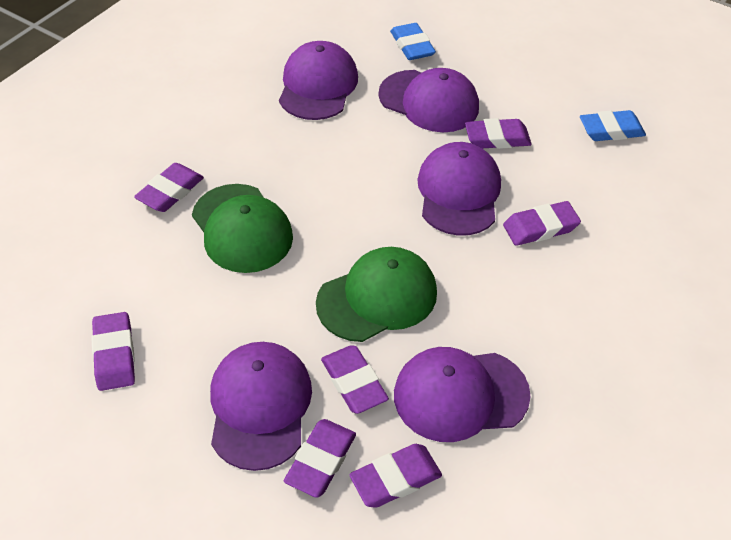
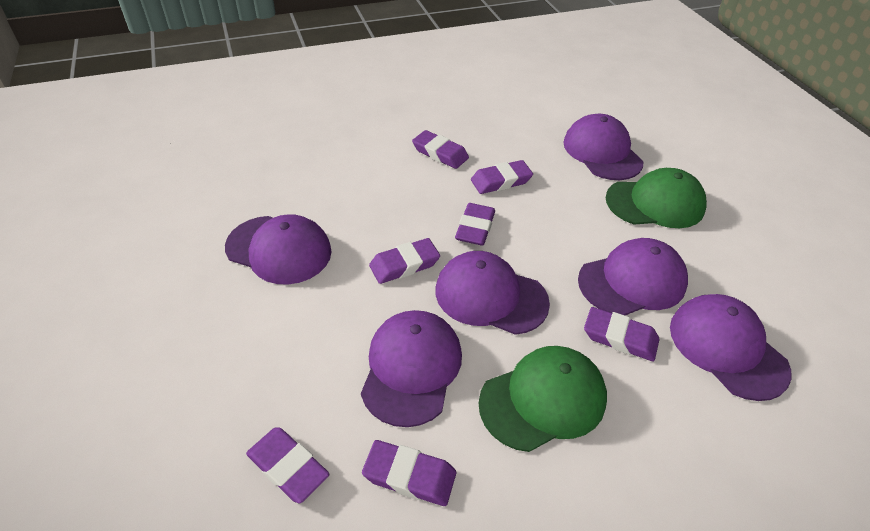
blue eraser: [390,23,436,60] [580,110,646,141] = 2 -> none = 0
purple cap: [210,342,312,471] [279,41,358,120] [378,68,479,132] [394,347,531,442] [417,142,501,236] = 5 -> [225,214,332,285] [361,310,462,427] [435,251,550,335] [563,114,644,180] [578,238,688,315] [670,294,791,401] = 6

